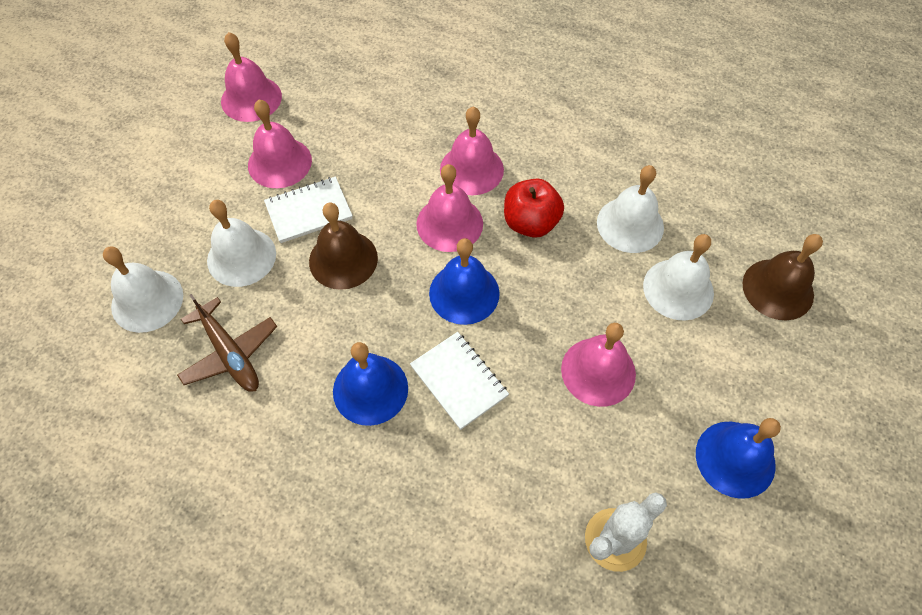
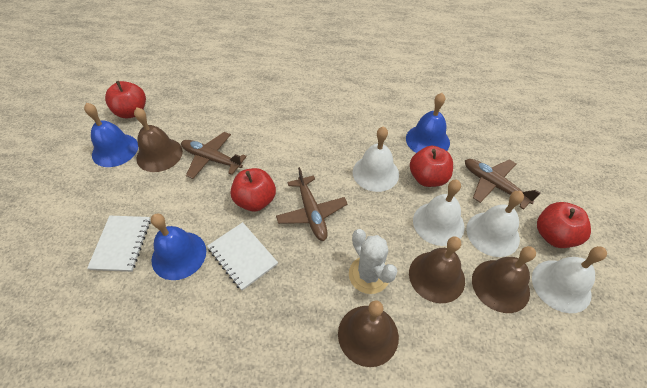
brown bell: [309,203,378,290] [743,234,823,320] = 2 -> [134,108,183,172] [338,301,399,367] [409,236,465,303] [472,246,536,313] = 4
brown plane: [177,294,277,392] = 1 -> [181,132,247,179] [276,167,347,241] [465,159,540,210] = 3
pink bell: [221,32,282,122] [248,100,312,188] [416,164,483,252] [440,107,504,195] [561,323,636,407] = 5 -> none = 0
red apple: [504,178,564,238] = 1 -> [105,81,146,118] [230,168,276,211] [410,146,453,187] [537,202,591,248] = 4

